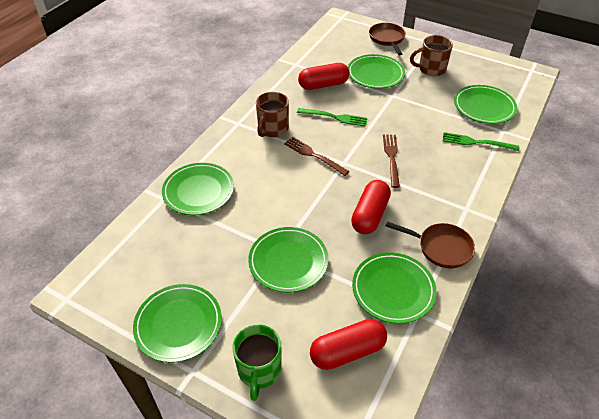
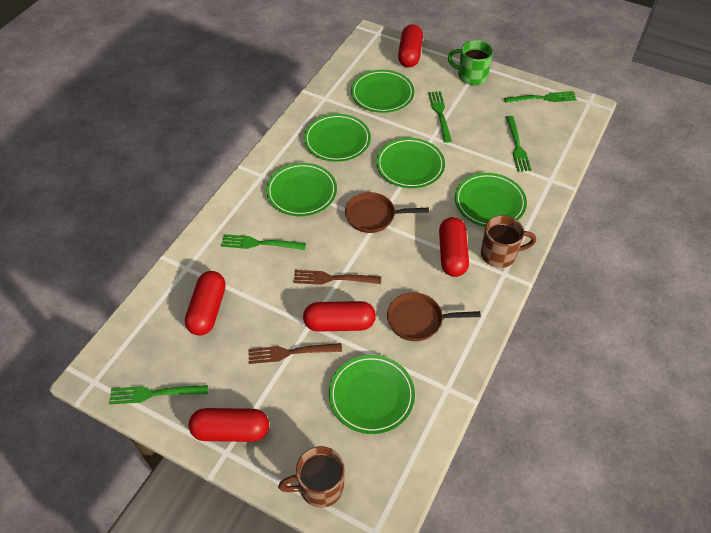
green fork: [297,108,367,126] [443,132,519,151] = 2 -> [109,385,208,404] [221,234,306,250] [428,91,452,143] [504,91,577,103] [506,116,531,172] = 5
red capsule: [298,63,350,90] [310,319,387,370] [351,180,391,234] = 3 -> [185,271,226,336] [189,408,269,442] [303,301,376,332] [398,24,423,67] [439,217,469,277] = 5

